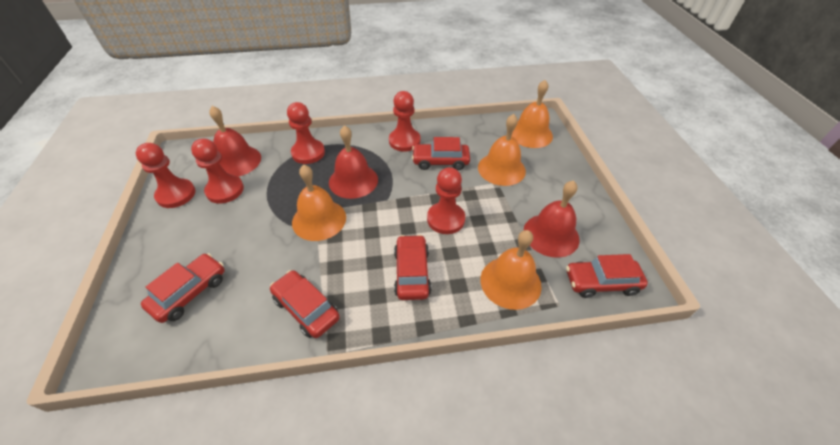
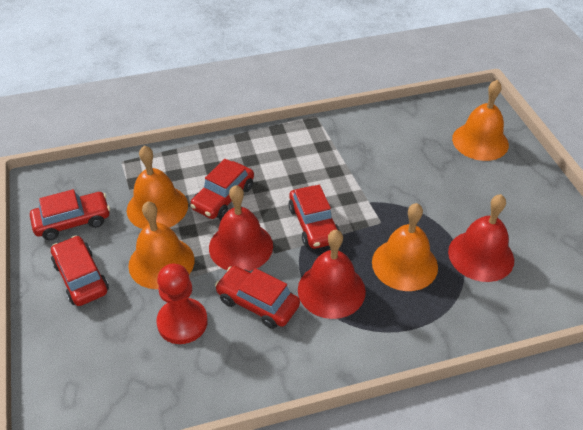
red pawn: [136,143,196,208] [191,138,244,204] [287,102,325,164] [389,91,420,152] [427,167,465,234] = 5 -> [156,264,208,344] = 1

